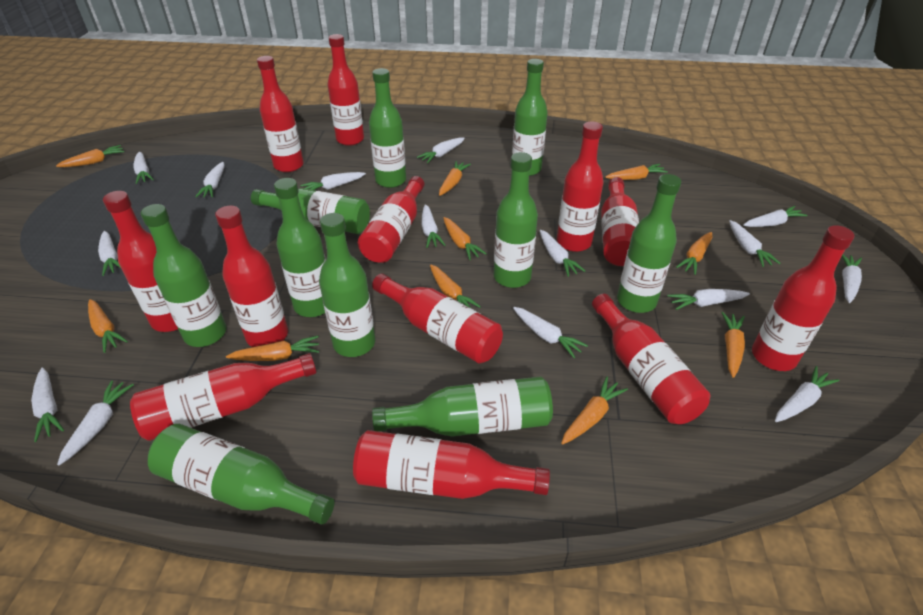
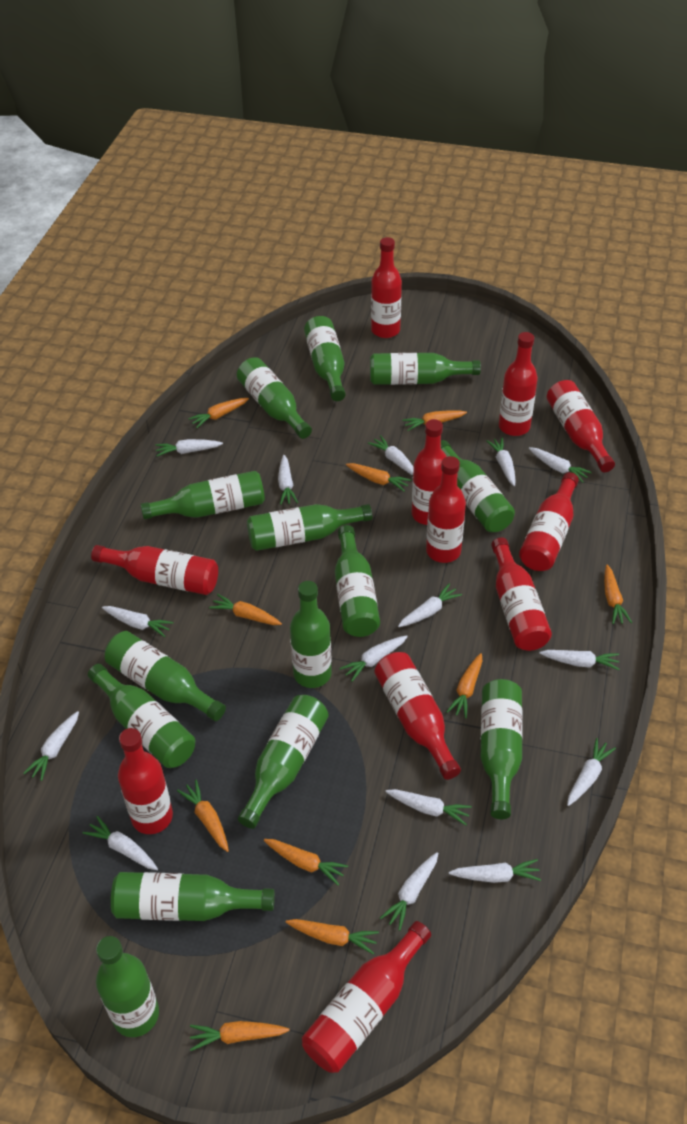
green bottle: [141,204,226,347] [148,424,335,524] [251,188,370,234] [274,178,326,317] [319,213,375,357] [369,68,406,188] [372,377,553,437] [494,152,538,288] [512,59,548,176] [617,174,681,313] = 10 -> [88,664,196,768] [96,936,159,1037] [105,631,226,721] [111,872,275,921] [140,471,265,519] [237,357,312,439] [238,695,329,829] [247,504,372,551] [290,581,332,688] [304,316,346,401] [335,525,380,637] [370,353,481,385] [441,440,515,532] [481,679,523,819] = 14
red bottle: [103,191,178,332] [130,353,316,441] [215,205,288,347] [257,56,304,172] [327,34,364,146] [353,430,550,499] [358,176,424,263] [372,274,503,363] [557,121,604,252] [592,294,710,424] [601,177,639,266] [752,225,854,371] = 12 -> [91,545,218,595] [118,728,173,834] [302,921,431,1073] [371,237,402,338] [374,652,461,780] [412,419,447,525] [426,456,466,563] [491,537,552,651] [499,332,538,436] [519,472,579,571] [547,380,615,472] = 11

